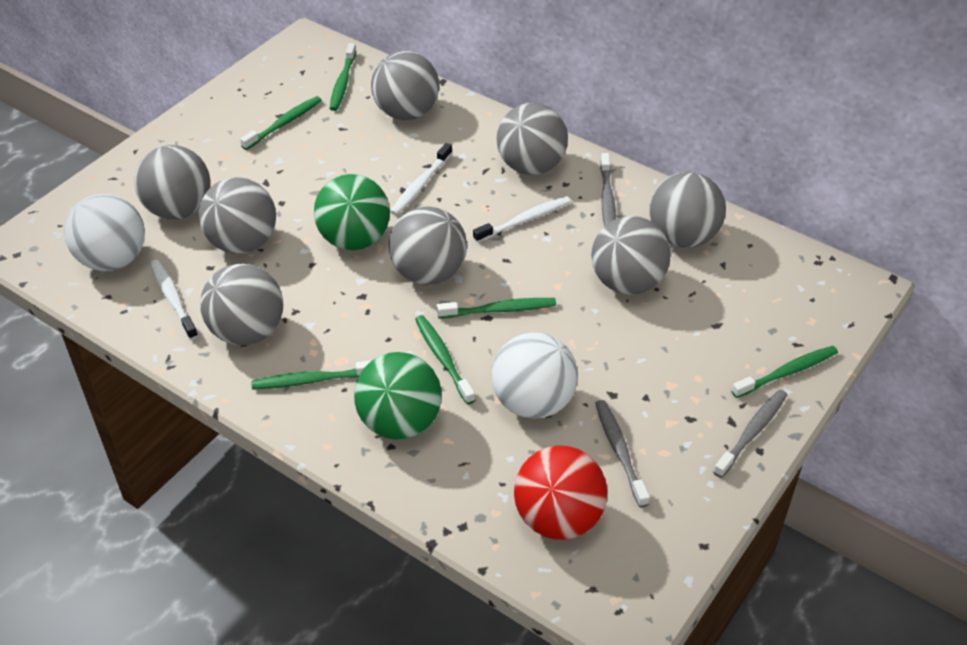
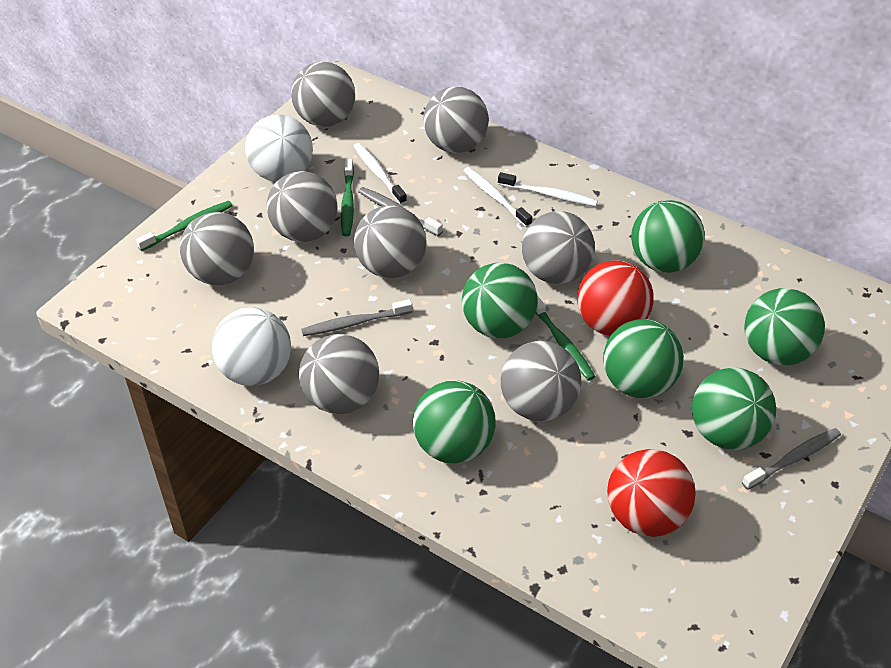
green ball: [314,174,390,250] [354,352,442,439] = 2 -> [413,381,496,464] [462,263,538,338] [603,319,684,398] [631,200,705,273] [692,368,776,450] [744,288,825,365] = 6
green toothbrush: [240,96,322,150] [251,360,372,389] [330,43,356,111] [415,315,475,405] [436,298,556,319] [732,346,838,398] = 6 -> [136,201,233,251] [341,159,354,236] [535,295,595,381] = 3
red ball: [514,446,607,540] = 1 -> [577,260,654,336] [607,449,696,537] = 2

